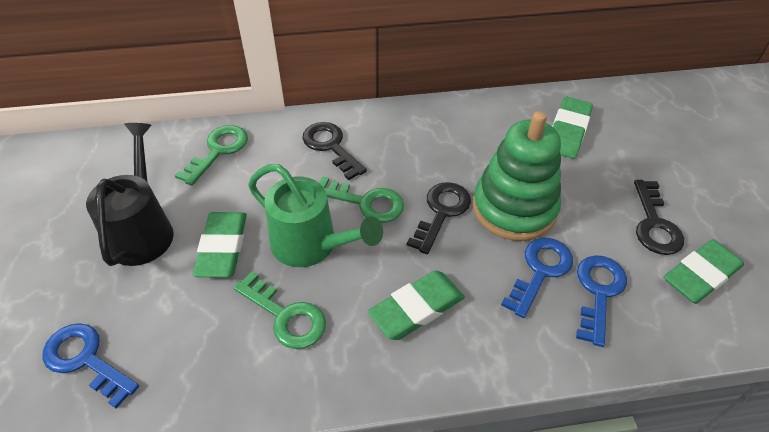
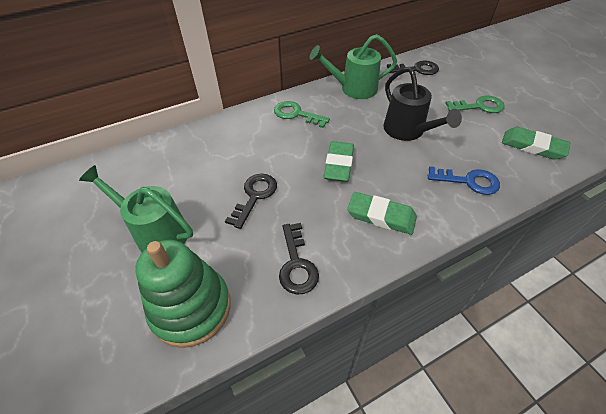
blue key: [43,323,139,409] [501,238,573,318] [576,255,627,347] = 3 -> [428,166,500,195] = 1
green eraser: [193,212,247,278] [368,270,465,340] [552,97,593,159] [664,239,744,304] = 4 -> [324,141,354,182] [347,192,417,235] [502,127,570,160] = 3
green key: [175,125,248,186] [233,271,326,349] [319,176,404,223] = 3 -> [274,101,330,128] [445,95,505,113] = 2
green watering can: [248,164,383,267] = 1 -> [79,165,193,252] [310,34,397,99] = 2

